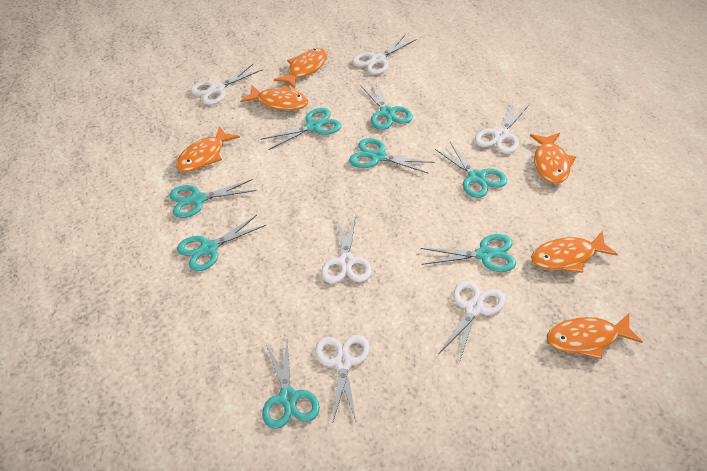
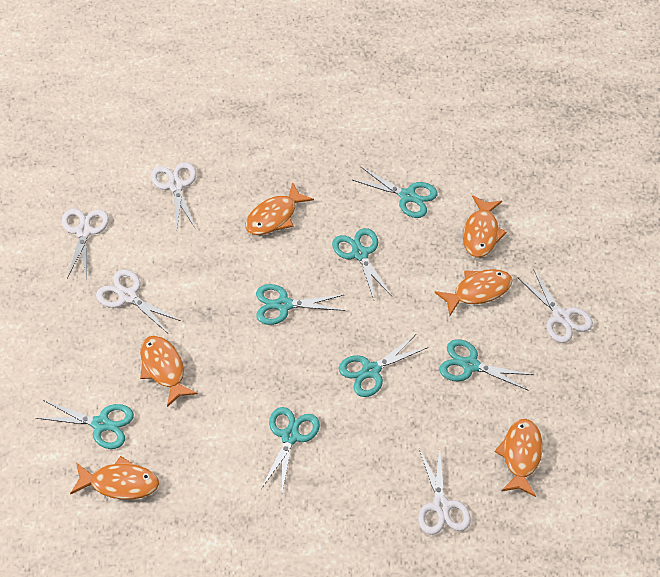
turquoise scissors: [170,179,256,218] [177,215,266,271] [261,108,341,150] [262,340,320,429] [349,138,435,174] [360,82,413,130] [421,234,516,272] [435,142,507,198] = 8 -> [36,400,134,449] [256,284,346,325] [261,407,320,492] [332,228,393,299] [339,334,428,397] [352,166,438,218] [439,339,534,391] = 7
white scissors: [190,64,263,105] [315,335,370,424] [321,215,372,283] [352,34,417,75] [438,281,506,363] [475,102,530,154] = 6 -> [62,209,109,279] [96,270,181,333] [151,162,196,229] [418,446,471,535] [517,269,593,343] = 5

